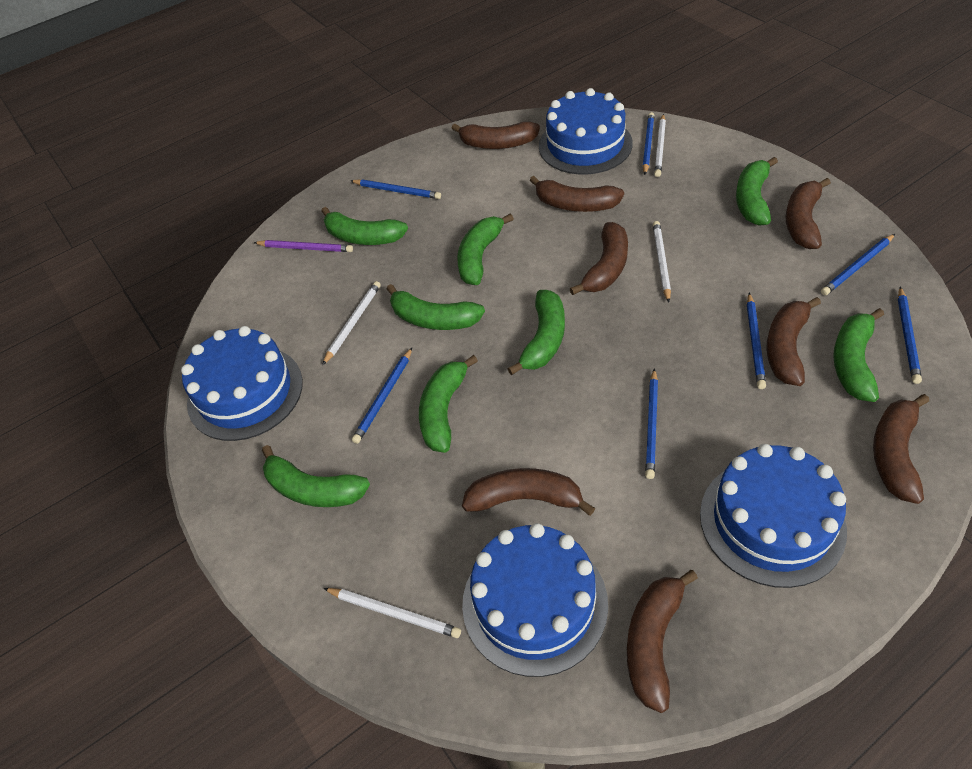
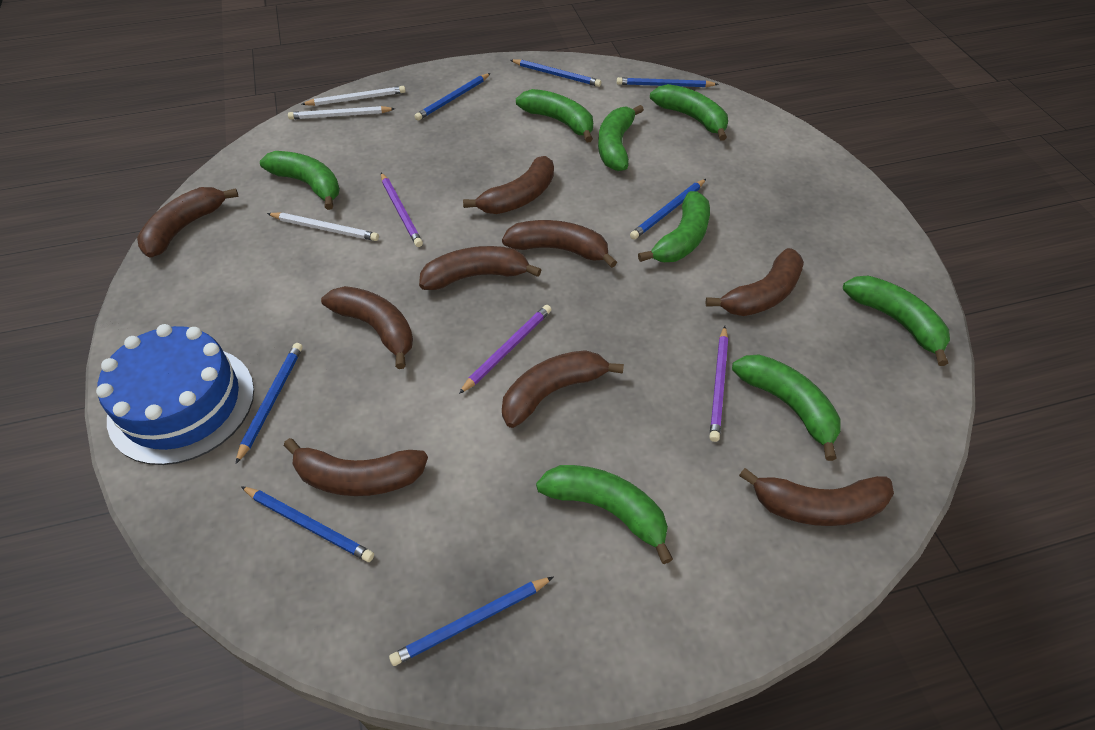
blue cake: [181,326,303,441] [462,523,608,677] [539,88,633,174] [700,444,847,588] = 4 -> [96,324,254,465] = 1
brown banana: [452,121,540,149] [462,468,595,516] [530,176,624,212] [570,222,628,295] [627,570,698,713] [766,297,821,386] [786,178,831,249] [873,394,929,504] = 8 -> [137,187,238,258] [284,438,428,496] [321,286,413,369] [419,246,541,290] [463,156,554,214] [502,220,617,268] [502,350,624,428] [706,248,804,316] [739,468,894,526] = 9
purple pencil: [254,240,353,252] = 1 -> [381,173,423,247] [459,305,552,394] [710,326,728,442] = 3
white pencil: [322,281,381,365] [323,588,461,638] [653,221,671,302] [654,114,666,177] = 4 -> [267,213,379,241] [288,106,395,120] [301,86,406,106] = 3

